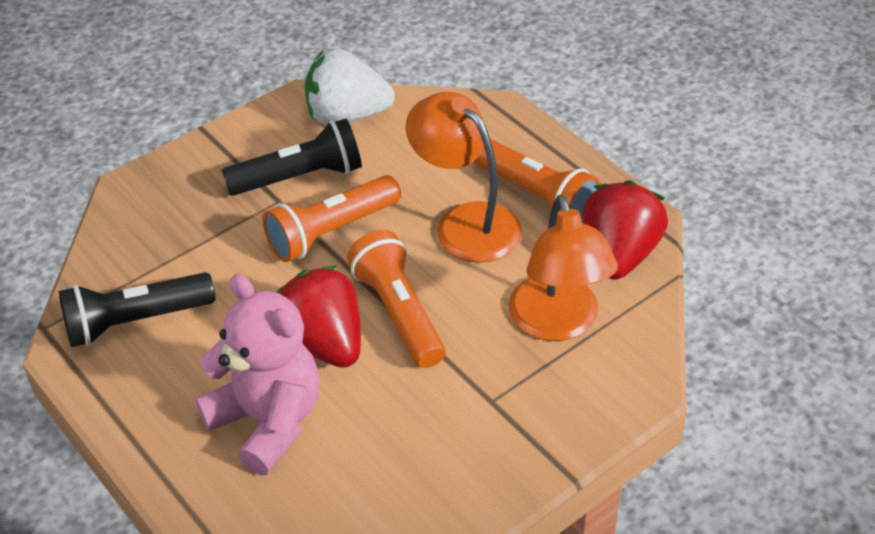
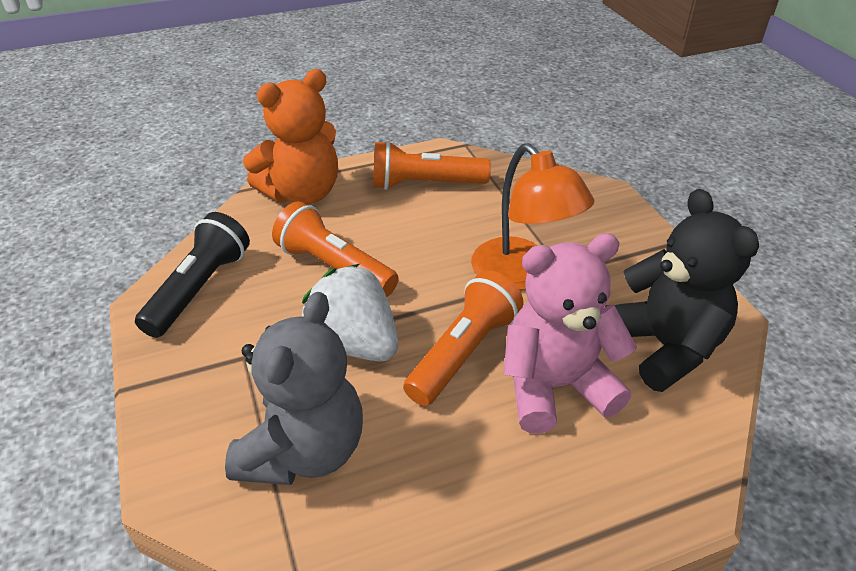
black flashlight: [59,272,216,347] [222,119,362,196] = 2 -> [135,212,250,338] = 1
black teddy bear: none = 0 -> [605,189,759,392] = 1
grey teddy bear: none = 0 -> [225,292,363,485] = 1
orange lamp: [406,92,522,263] [509,195,618,341] = 2 -> [471,143,594,290] = 1
orange teddy bear: none = 0 -> [243,69,338,204] = 1
red strawberry: [276,266,361,368] [582,180,668,280] = 2 -> none = 0

